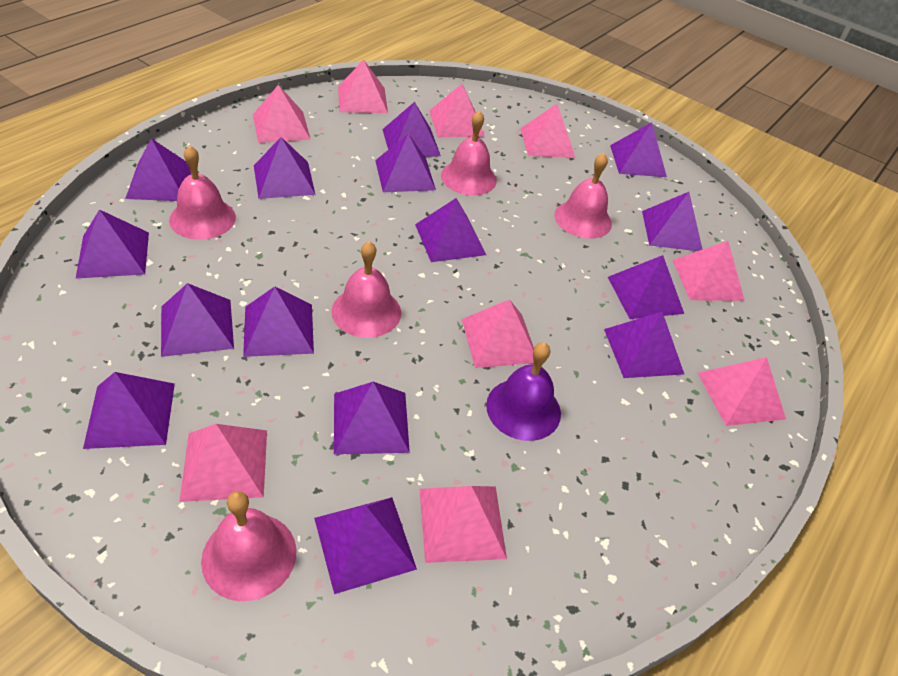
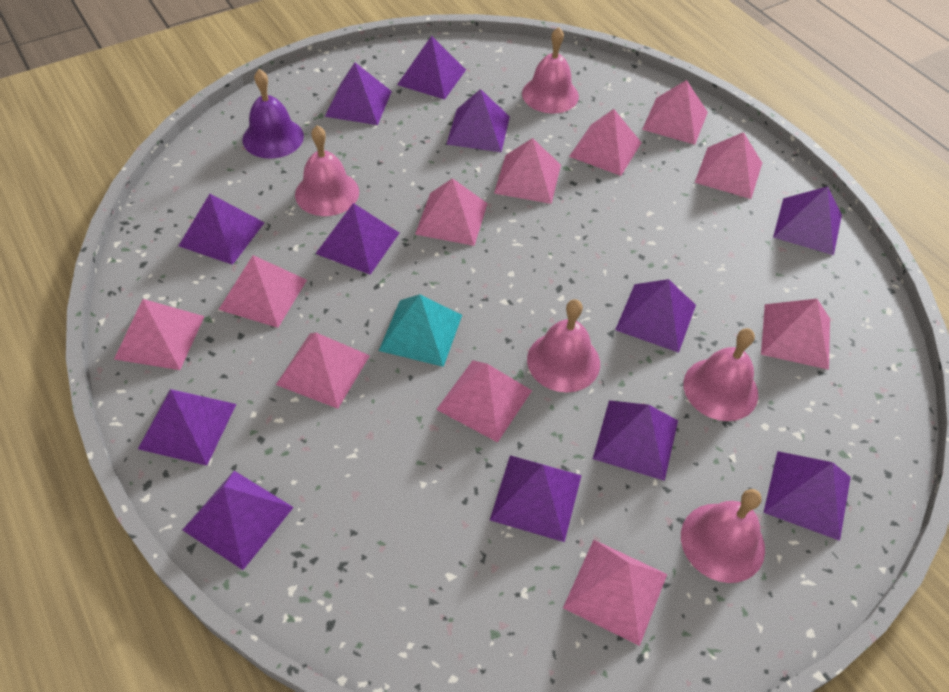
pink pyramid: [179,424,267,502] [253,85,311,143] [338,59,388,113] [419,486,507,563] [429,84,485,137] [462,299,534,368] [520,104,576,158] [672,241,745,301] [698,357,786,426] = 9 -> [114,299,205,370] [218,255,307,328] [276,333,370,409] [415,178,488,246] [436,360,532,442] [494,138,561,204] [563,540,667,646] [569,109,642,176] [642,80,708,145] [695,132,762,199] [761,299,830,370] = 11
purple pyramid: [76,209,149,278] [83,372,175,449] [125,138,191,201] [161,283,234,357] [243,286,314,357] [254,137,316,199] [314,497,417,594] [334,382,410,455] [375,134,436,192] [382,102,441,157] [415,198,486,262] [604,312,684,378] [608,255,684,319] [610,122,667,177] [642,192,703,251] = 15 -> [138,389,236,466] [179,194,265,265] [183,471,294,570] [316,203,399,275] [325,62,392,125] [397,36,466,99] [446,89,510,152] [490,455,582,542] [593,400,678,481] [615,279,696,353] [763,451,851,541] [773,186,842,255] = 12
turquoise pyramid: none = 0 -> [379,294,462,367] = 1

